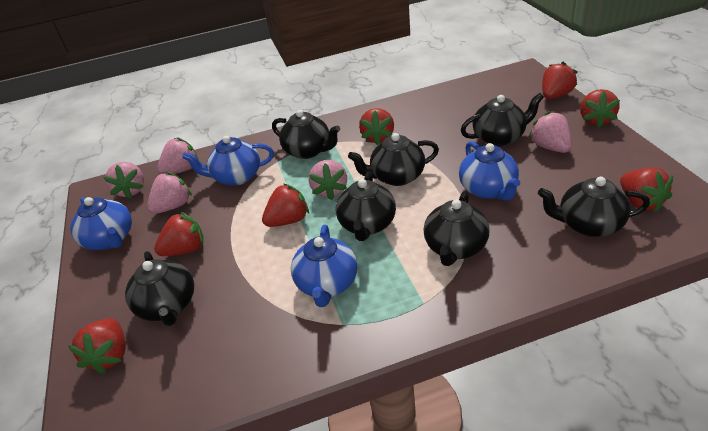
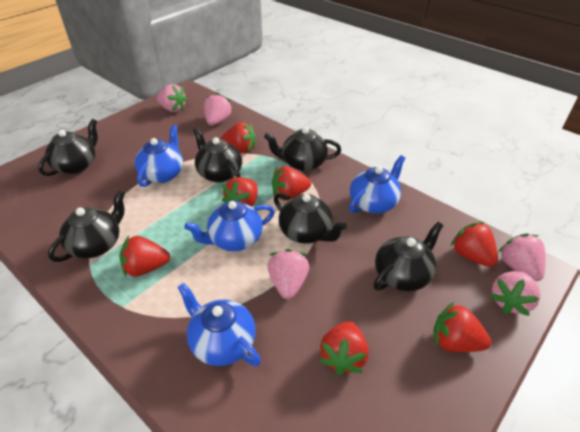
black teapot: [125,251,194,326] [272,110,340,159] [336,172,396,241] [348,133,439,186] [423,191,490,266] [461,93,544,146] [538,177,650,237] = 7 -> [38,119,98,176] [48,190,125,262] [193,128,242,182] [264,127,341,171] [274,193,347,244] [373,222,443,291] = 6

